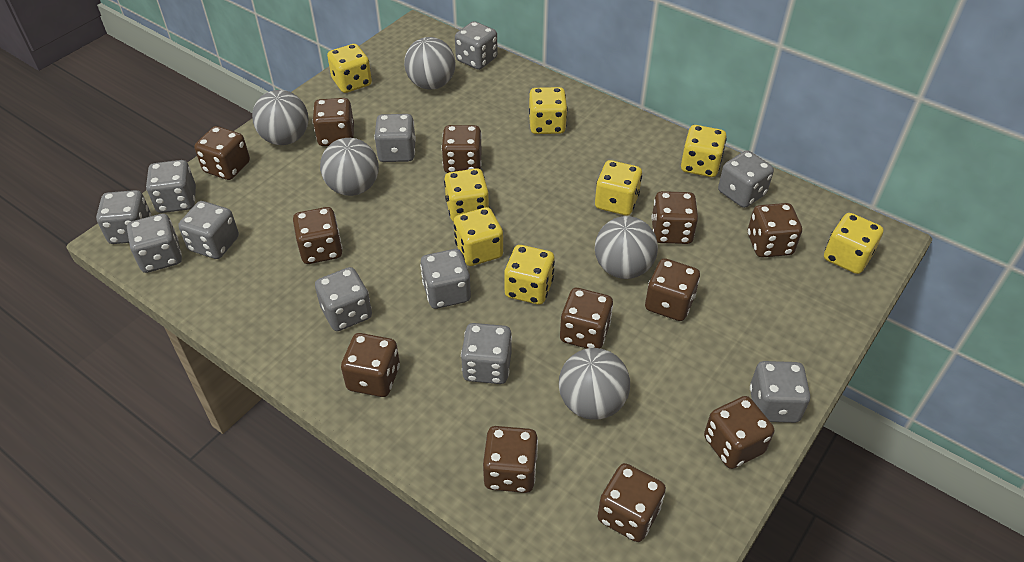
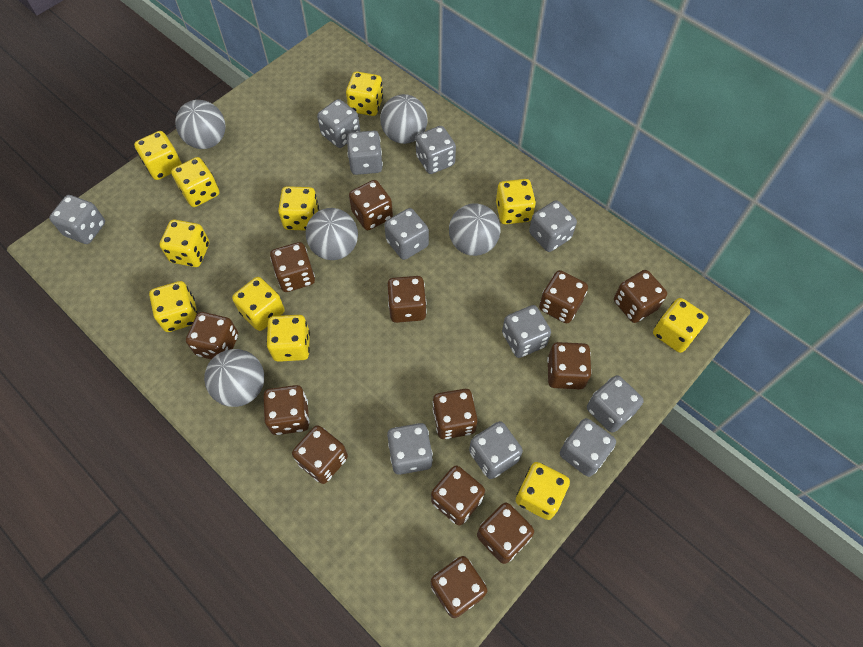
brown dice: [194,126,250,180] [293,207,343,264] [312,98,354,146] [341,333,400,397] [441,125,482,173] [483,426,538,493] [560,288,613,349] [597,463,666,542] [645,258,700,321] [651,191,698,244] [704,396,774,469] [748,203,802,258] = 12 -> [186,312,238,360] [263,385,309,435] [270,242,315,292] [292,425,348,484] [349,180,393,230] [387,276,427,323] [431,466,485,525] [431,556,487,618] [433,389,478,439] [477,503,534,564] [539,270,588,323] [547,342,592,389] [614,270,667,323] = 13
yellow dice: [327,44,372,93] [444,168,489,222] [454,207,503,266] [504,245,555,305] [529,87,567,134] [595,160,642,216] [681,125,727,177] [824,213,884,274] = 8 -> [134,131,182,180] [149,281,198,332] [159,220,209,267] [171,157,219,207] [232,277,285,331] [266,315,310,362] [278,186,319,231] [346,72,383,116] [496,179,536,224] [516,462,570,520] [653,298,708,353] = 11

